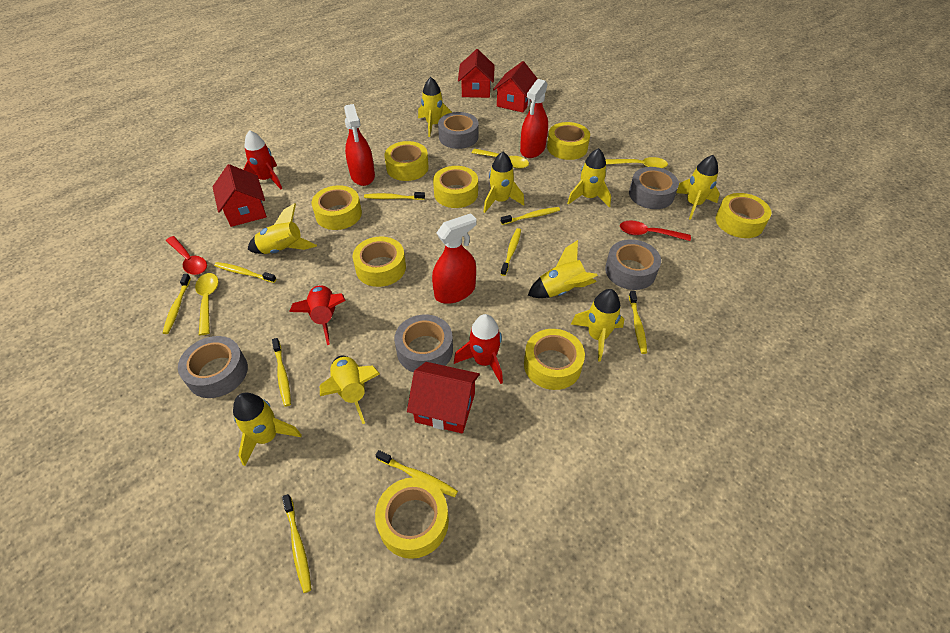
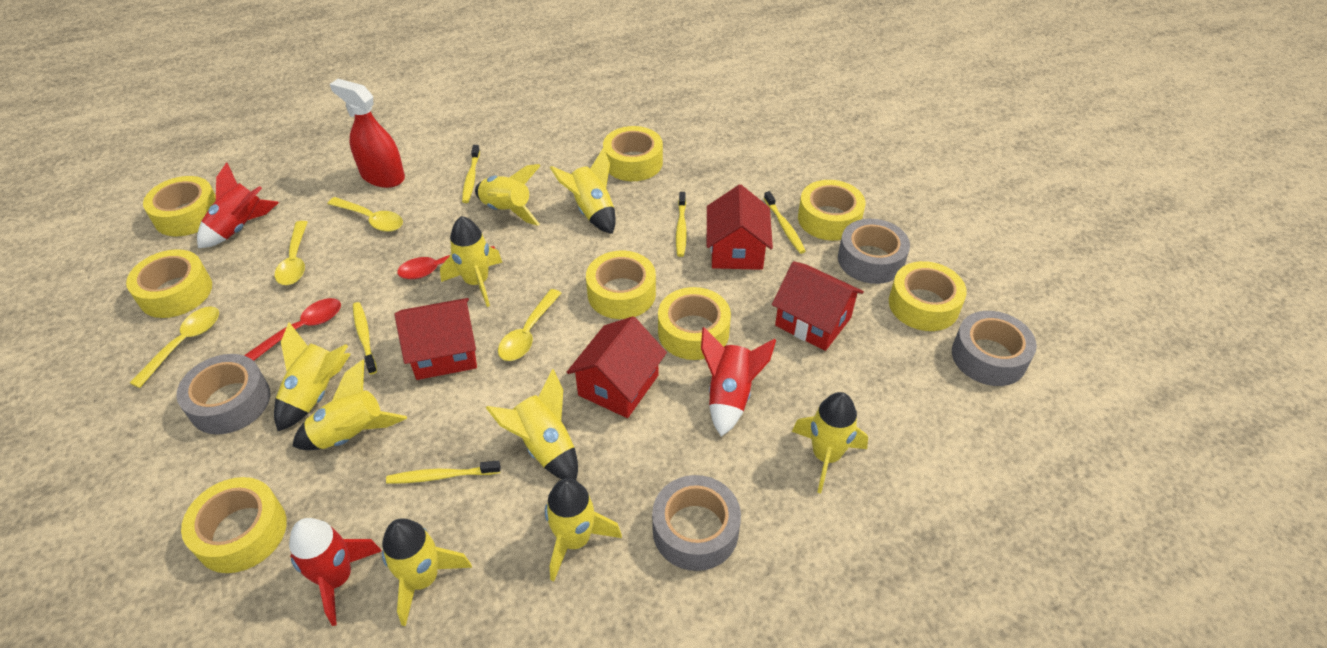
grey tape: [178,336,248,398] [394,314,453,372] [438,112,478,149] [605,239,661,290] [629,167,679,209] = 5 -> [176,354,270,434] [652,475,741,571] [838,219,910,284] [952,311,1037,386] = 4
red spray bottle: [344,104,375,186] [432,213,477,304] [520,79,548,158] = 3 -> [330,79,405,188] = 1
yellow spoon: [195,273,219,335] [471,149,529,169] [605,157,668,168] = 3 -> [130,306,219,388] [275,221,308,285] [328,197,403,232] [498,289,561,361] = 4
yellow toothbrush: [163,274,191,334] [214,262,276,283] [272,338,291,407] [282,494,312,593] [364,192,425,200] [376,450,458,497] [501,207,560,225] [501,228,521,276] [629,291,647,354] = 9 -> [353,302,377,375] [386,461,500,484] [462,145,480,203] [676,192,687,257] [764,191,806,254] = 5

